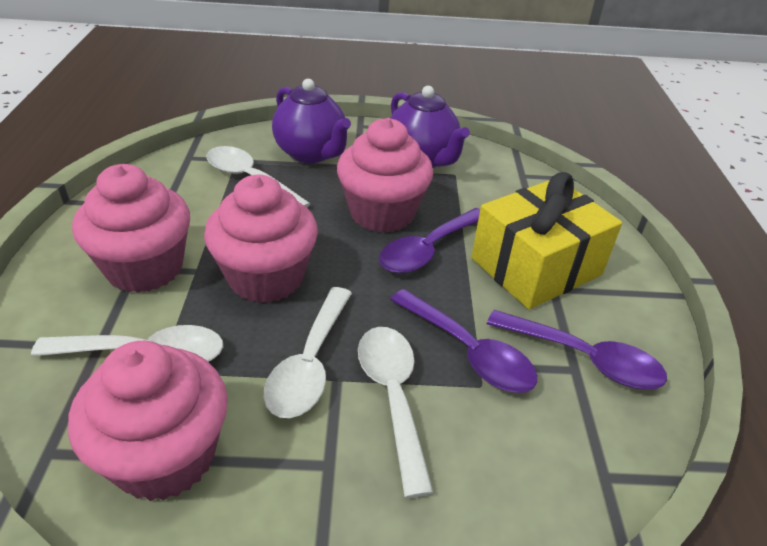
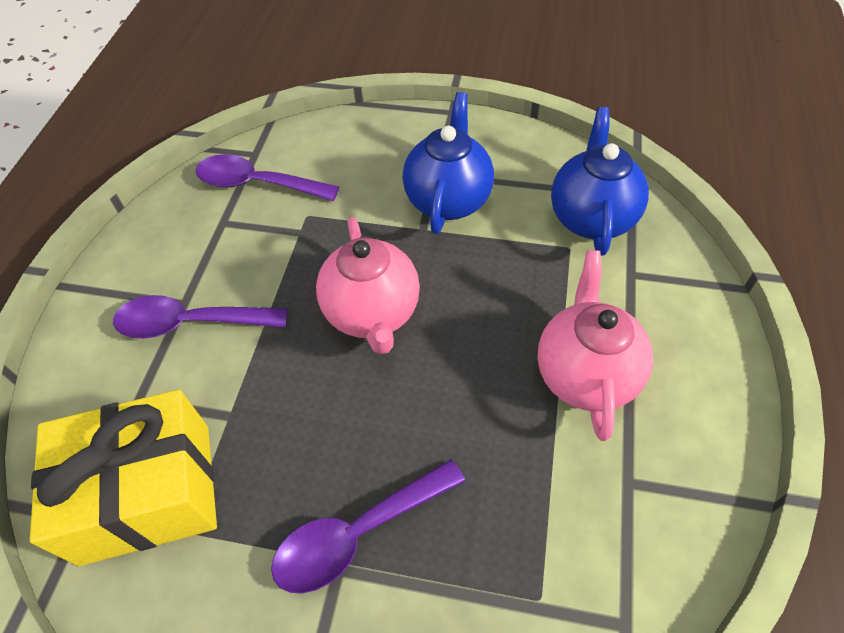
blue teapot: none = 0 -> [403,92,494,234] [551,107,649,256] = 2
pink cupcake: [68,341,228,501] [72,164,190,293] [204,175,318,303] [337,118,433,233] = 4 -> none = 0
pink teapot: none = 0 -> [316,217,420,354] [537,250,653,441] = 2
purple teapot: [272,79,351,163] [390,86,470,168] = 2 -> none = 0
white spoon: [31,325,223,362] [206,146,311,207] [264,287,352,418] [358,327,434,498] = 4 -> none = 0

